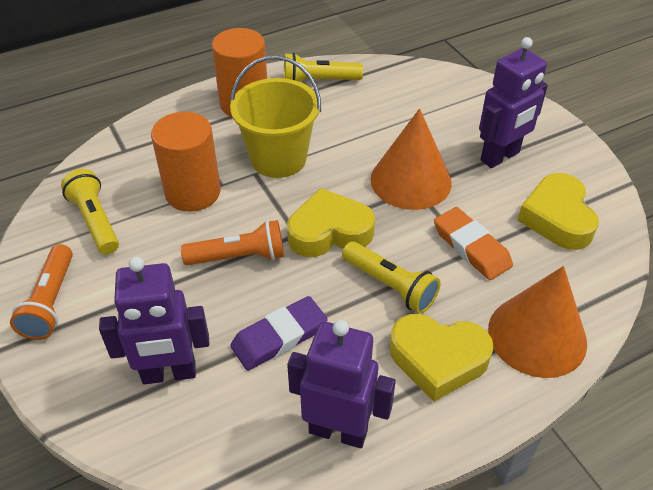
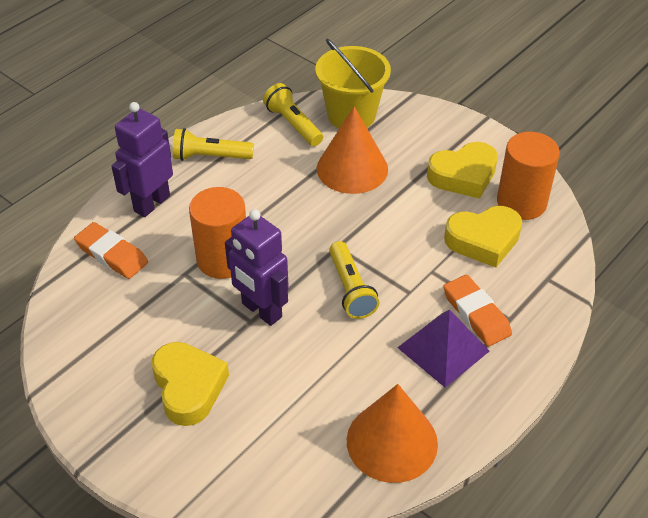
orange eraser: [434,207,513,280] = 1 -> [74,222,148,279] [443,275,512,346] = 2
orange flashlight: [10,244,73,340] [181,220,284,265] = 2 -> none = 0
purple eraser: [230,296,328,371] = 1 -> none = 0
purple pyramid: none = 0 -> [397,310,490,388] = 1
purple robot: [99,257,209,384] [287,320,396,448] [479,37,548,168] = 3 -> [111,102,173,217] [225,209,289,326] = 2

